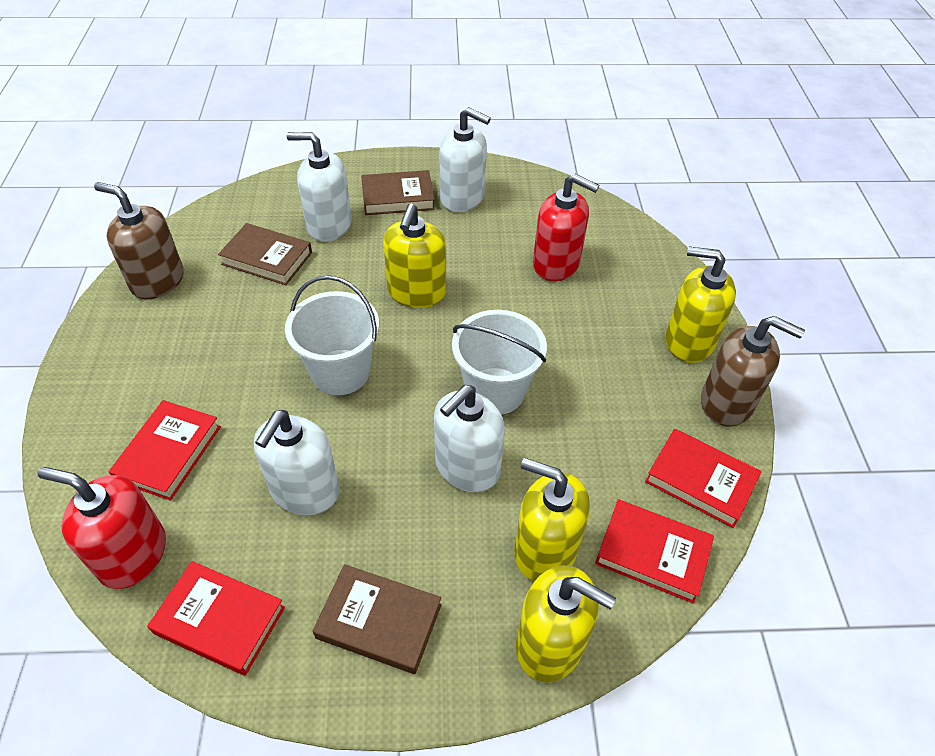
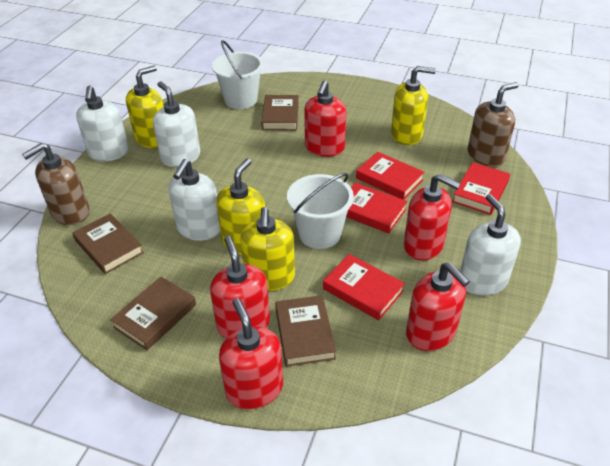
brown book: [218,223,312,285] [313,564,441,674] [361,170,435,215] = 3 -> [72,213,144,274] [110,277,196,350] [261,95,299,130] [275,295,336,367] = 4
red soap dispenser: [38,467,166,589] [533,174,599,281] = 2 -> [210,236,270,339] [219,298,283,409] [304,80,346,157] [404,174,461,261] [406,262,470,351] = 5

